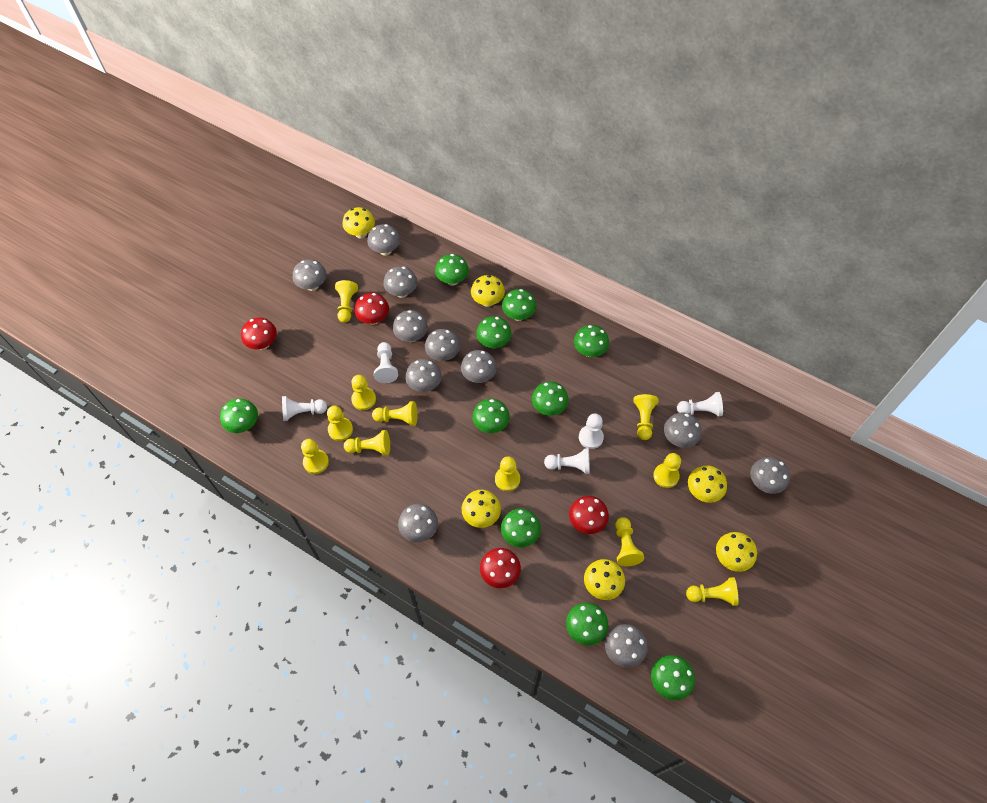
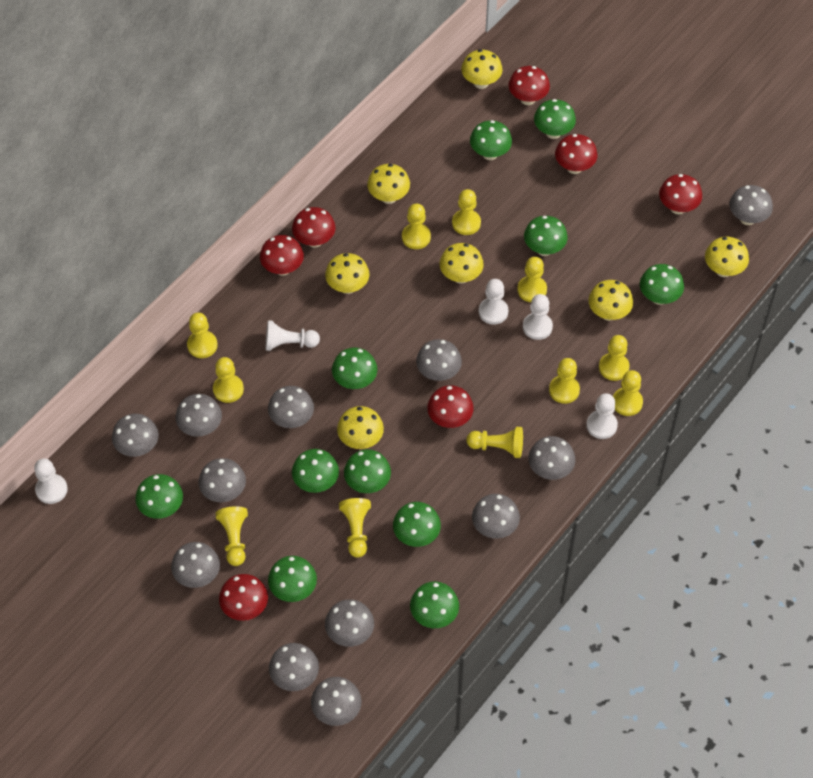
green mushroom: [220,398,258,433] [435,254,469,286] [472,399,510,433] [476,316,511,348] [501,508,541,547] [502,289,536,321] [532,382,569,416] [566,603,608,645] [574,325,609,357] [651,655,695,700] = 10 -> [135,474,183,519] [268,556,317,602] [292,449,339,493] [332,348,377,389] [344,449,391,493] [393,502,441,547] [410,582,459,628] [470,120,512,160] [524,216,568,256] [534,99,576,139] [640,264,684,305] = 11
grey mushroom: [293,259,327,291] [367,224,400,256] [384,266,417,298] [393,310,428,342] [398,504,438,543] [405,359,442,392] [425,329,460,361] [461,350,497,383] [605,624,648,668] [664,412,702,448] [750,457,790,494] = 11 -> [112,414,159,457] [171,542,220,588] [175,394,222,437] [198,458,246,502] [268,386,314,428] [269,643,319,691] [311,677,362,726] [325,599,374,647] [416,339,462,381] [472,494,520,538] [528,436,575,480] [729,185,773,225] = 12
red mushroom: [241,318,277,350] [354,293,389,325] [480,548,521,588] [569,496,609,534] = 4 -> [219,574,268,621] [260,235,304,276] [292,207,336,248] [427,385,474,428] [509,66,550,105] [555,134,597,174] [659,174,702,214] = 7
yellow mushroom: [343,207,375,239] [462,490,501,528] [471,275,505,307] [584,559,625,600] [688,465,727,503] [716,532,757,572] = 6 -> [325,253,369,294] [337,406,384,449] [367,164,410,204] [439,243,484,284] [461,49,503,89] [589,280,633,321] [705,237,749,277] = 7

